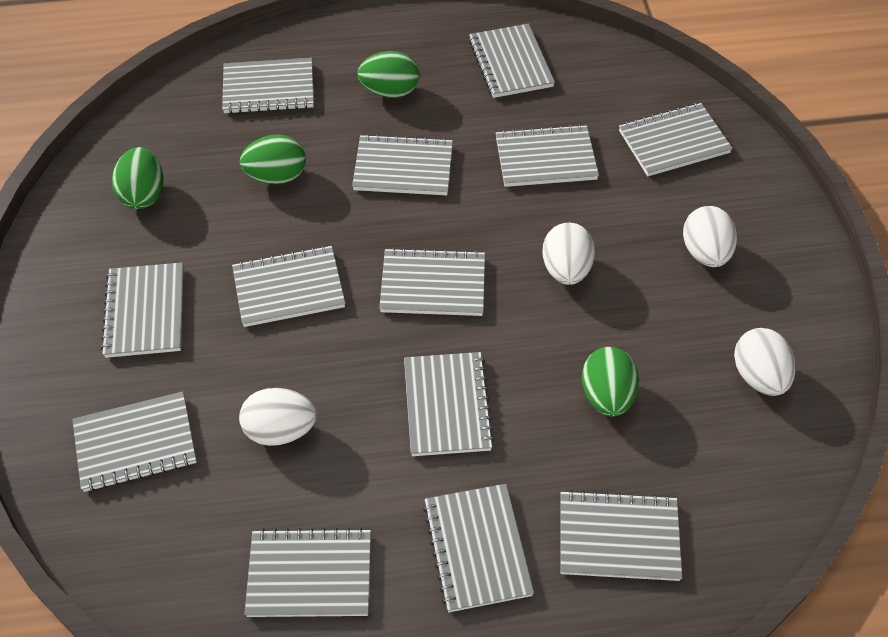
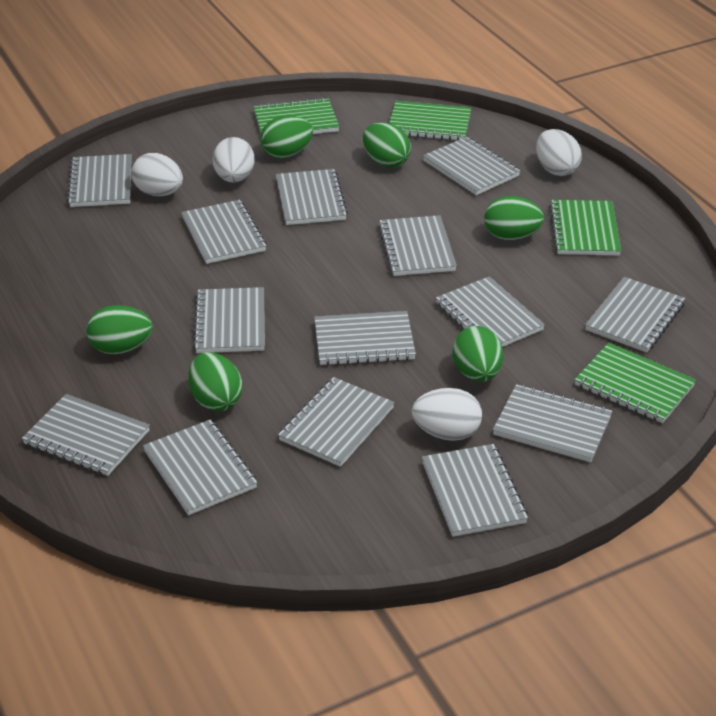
green egg: [112,147,164,209] [240,134,306,184] [357,51,419,98] [582,347,639,416] = 4 -> [87,305,153,354] [188,352,243,411] [260,115,313,158] [363,123,411,167] [453,326,503,382] [484,196,544,240] = 6
green notebook: none = 0 -> [254,98,339,134] [389,101,471,140] [549,200,621,255] [575,343,696,423] = 4
grey notebook: [73,392,197,492] [101,263,183,358] [222,58,314,114] [232,245,345,327] [244,528,371,617] [352,134,453,195] [379,247,485,316] [404,352,494,456] [423,484,534,612] [469,24,555,98] [496,124,599,187] [560,490,682,581] [619,103,733,176] = 13 -> [22,394,150,476] [67,154,132,207] [143,420,257,515] [181,200,267,264] [193,287,265,353] [276,169,348,225] [278,377,394,467] [314,311,416,365] [378,215,457,276] [422,444,528,537] [423,137,520,195] [436,276,545,347] [493,384,612,462] [585,277,685,353] = 14

